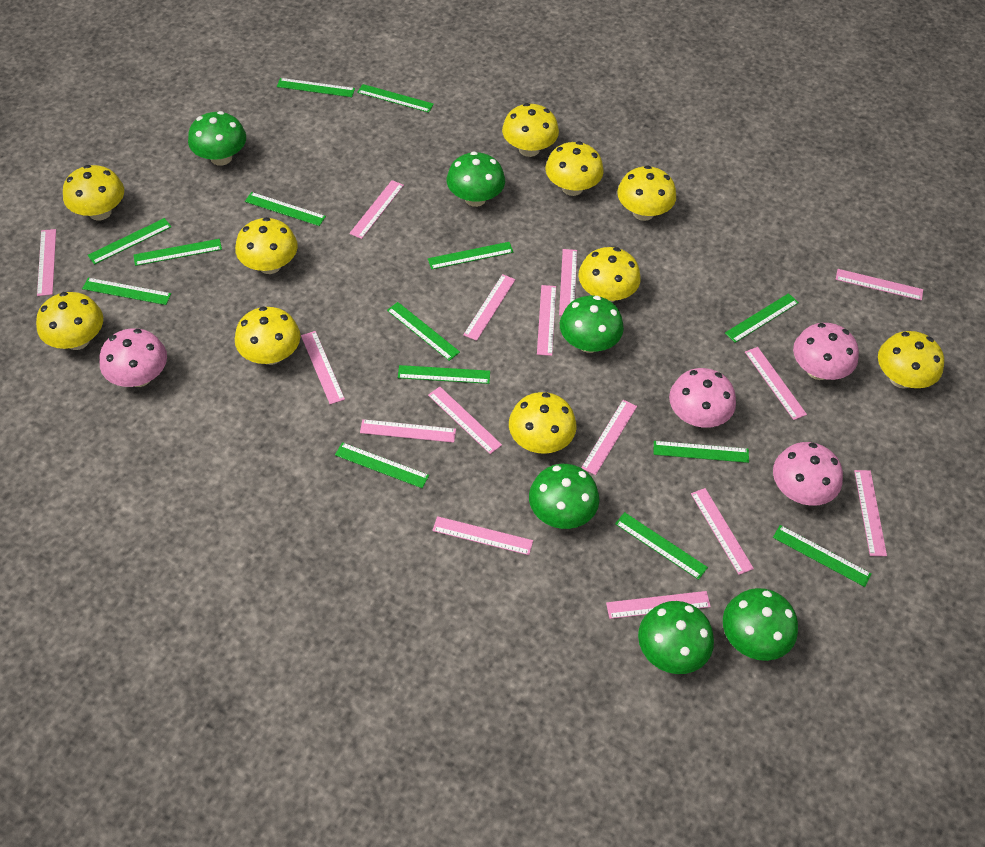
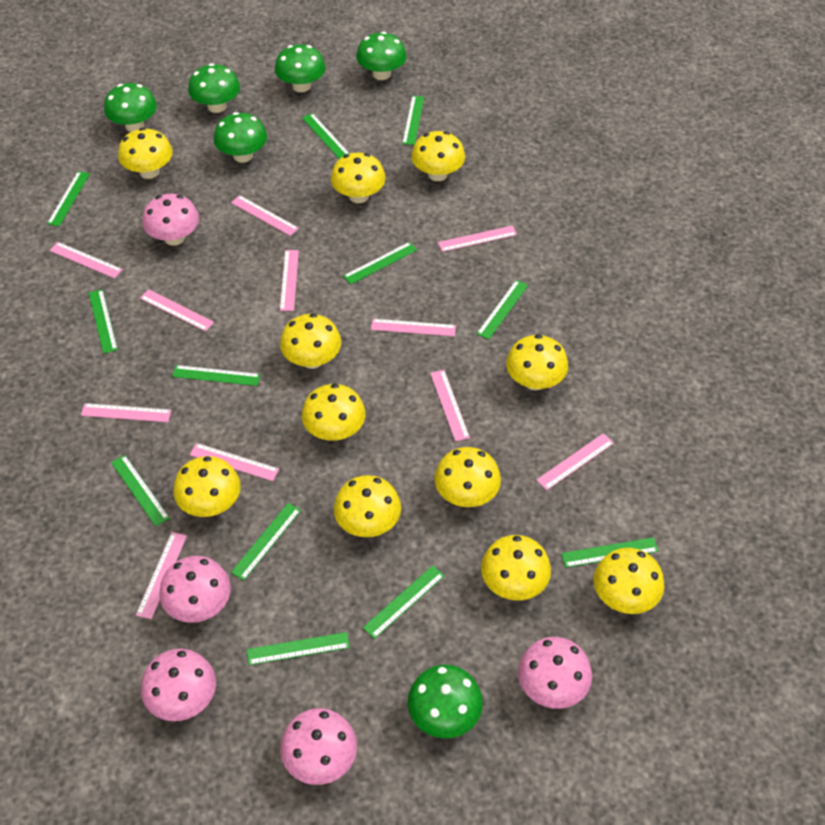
green ruler: [82,278,171,305] [88,218,171,265] [133,239,222,266] [245,192,326,226] [277,78,355,97] [335,442,429,488] [357,84,434,113] [387,302,460,361] [398,365,490,384] [428,242,514,270] [615,512,708,580] [654,441,749,463] [725,293,799,343] [773,525,872,587] = 14 -> [47,171,90,226] [89,289,118,354] [111,455,170,526] [172,365,261,386] [231,503,301,580] [247,632,350,665] [302,113,350,159] [343,242,417,284] [363,565,445,639] [402,96,424,145] [476,280,528,339] [561,537,659,568] = 12
pink mushroom: [99,328,167,387] [669,368,736,428] [773,442,843,506] [793,323,859,380] = 4 -> [141,649,216,721] [142,194,199,246] [159,556,231,623] [280,708,357,785] [518,637,592,709] = 5
pink ruler: [37,229,56,296] [301,331,345,404] [349,180,404,239] [360,419,456,443] [428,387,502,454] [432,516,533,555] [463,274,516,341] [537,285,556,356] [559,249,577,316] [581,400,637,475] [606,591,711,619] [691,488,754,575] [745,347,807,420] [836,269,923,301] [854,470,887,556] = 15 -> [49,242,123,279] [81,403,171,422] [136,532,187,619] [140,289,214,331] [190,443,279,481] [231,195,299,236] [280,250,299,311] [371,319,456,337] [430,370,470,442] [438,225,517,252] [536,433,614,490] = 11
yellow mushroom: [36,292,103,350] [63,165,124,221] [235,217,298,274] [235,307,300,365] [502,103,559,157] [509,392,577,454] [546,141,604,196] [578,247,641,302] [617,165,676,221] [878,331,944,389] = 10 -> [118,128,173,179] [173,456,241,517] [280,313,341,369] [301,384,366,441] [331,152,386,203] [334,475,401,537] [411,131,465,181] [434,447,501,507] [481,535,551,601] [506,334,568,390] [593,548,664,614] = 11

